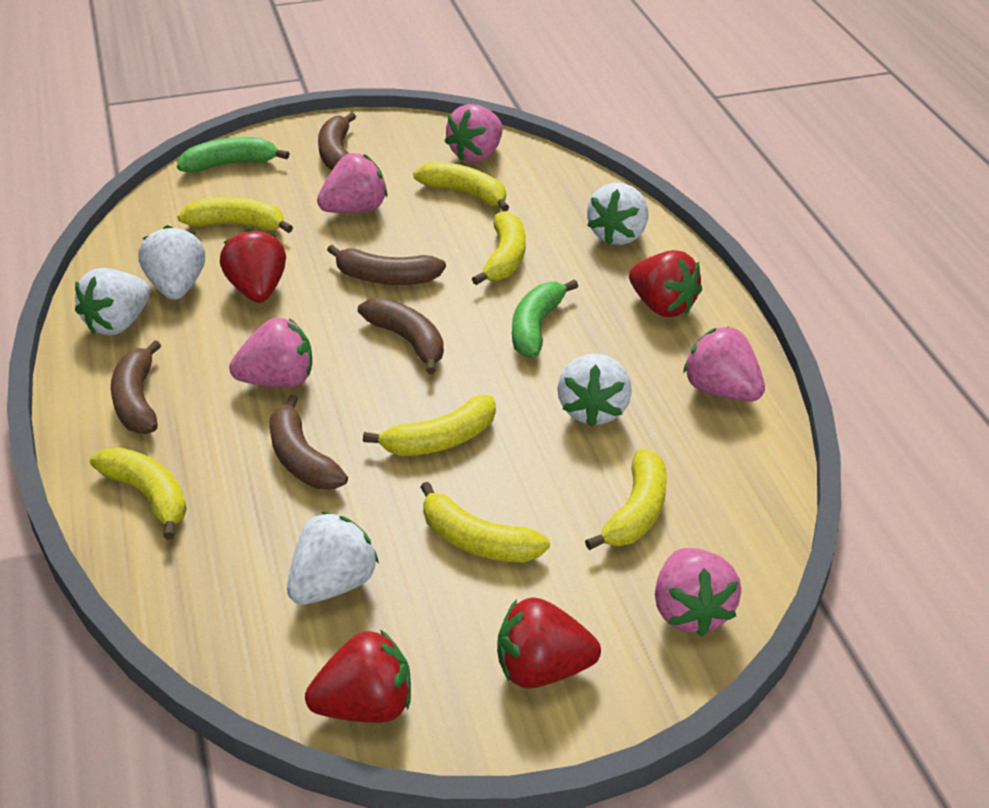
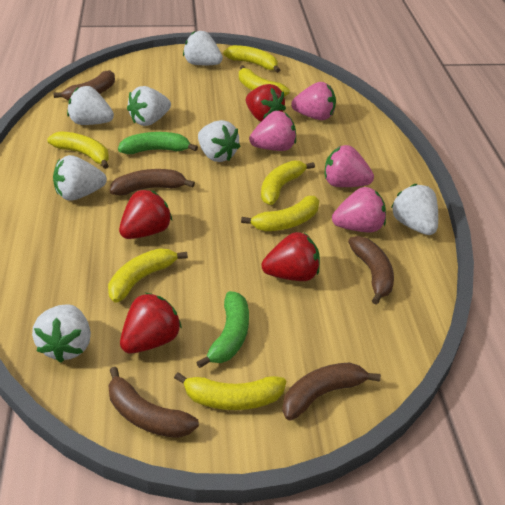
pink strawberry: [229,318,312,387] [317,153,387,213] [445,104,503,163] [655,548,741,637] [683,327,765,402] = 5 -> [249,111,296,151] [291,82,336,120] [324,145,374,187] [332,187,386,233] = 4
white strawberry: [75,268,150,335] [139,225,205,300] [287,512,379,605] [557,353,632,427] [587,183,648,245] = 5 -> [32,304,91,363] [53,155,107,201] [67,86,114,125] [127,86,171,126] [183,31,223,65] [198,120,241,162] [391,184,438,235] = 7

